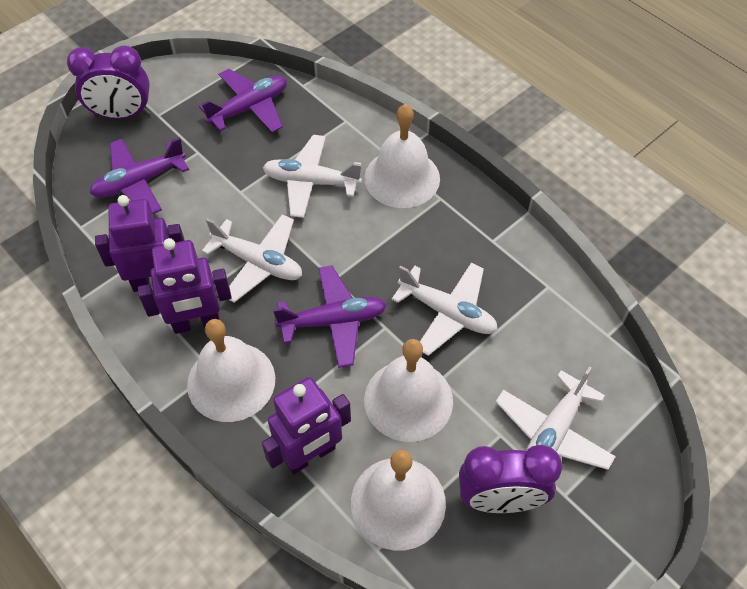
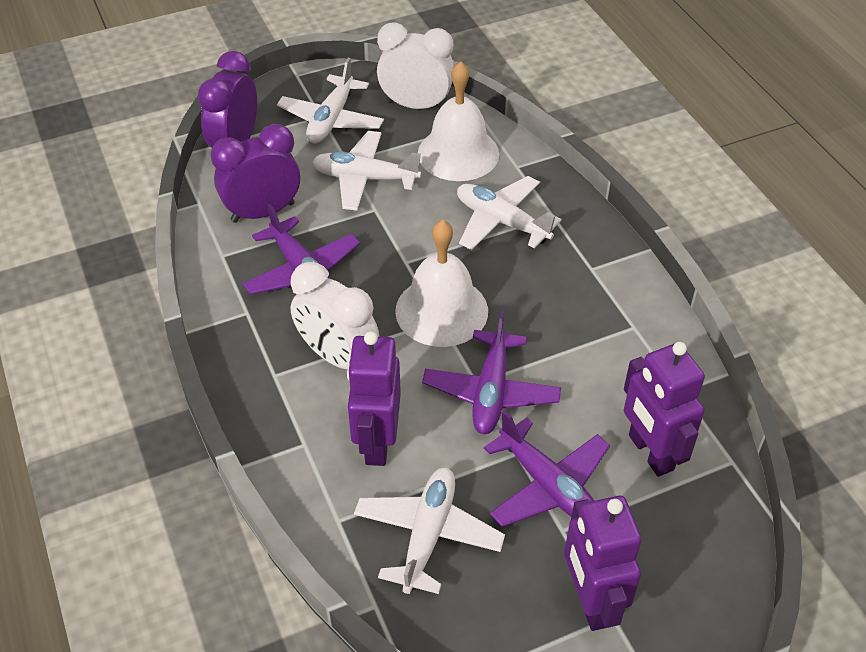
white bell: [187,319,275,422] [351,450,446,551] [364,104,440,208] [364,339,453,442] = 4 -> [395,220,488,347] [418,61,499,181] = 2
white clock: none = 0 -> [290,262,379,369] [377,22,454,109] = 2

